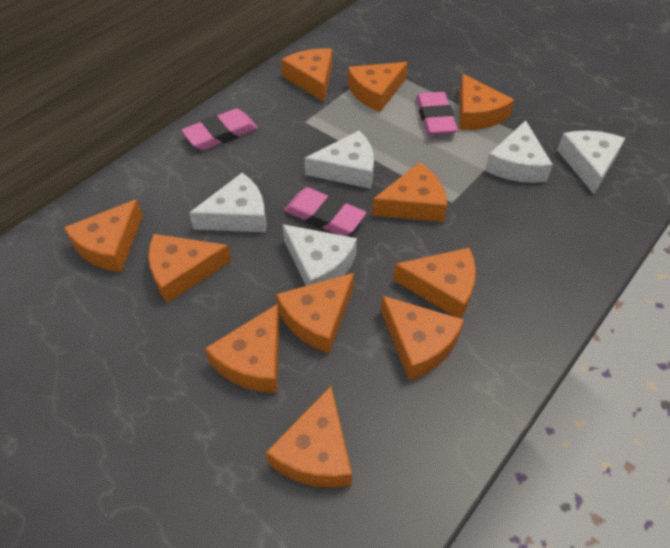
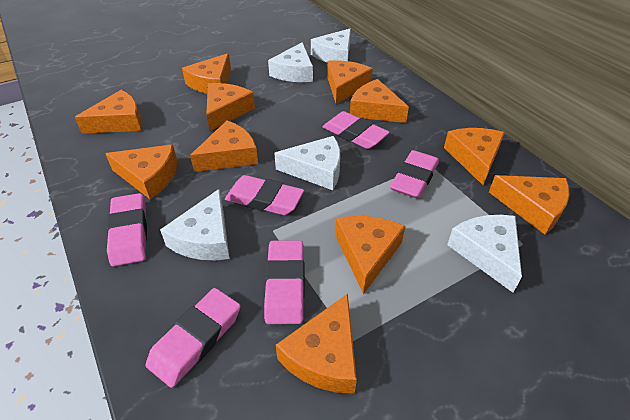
pink eraser: [181,108,258,150] [284,187,367,236] [416,92,458,135] = 3 -> [107,193,147,267] [146,288,240,388] [225,175,304,215] [264,240,305,324] [323,111,390,149] [390,150,439,199] = 6

